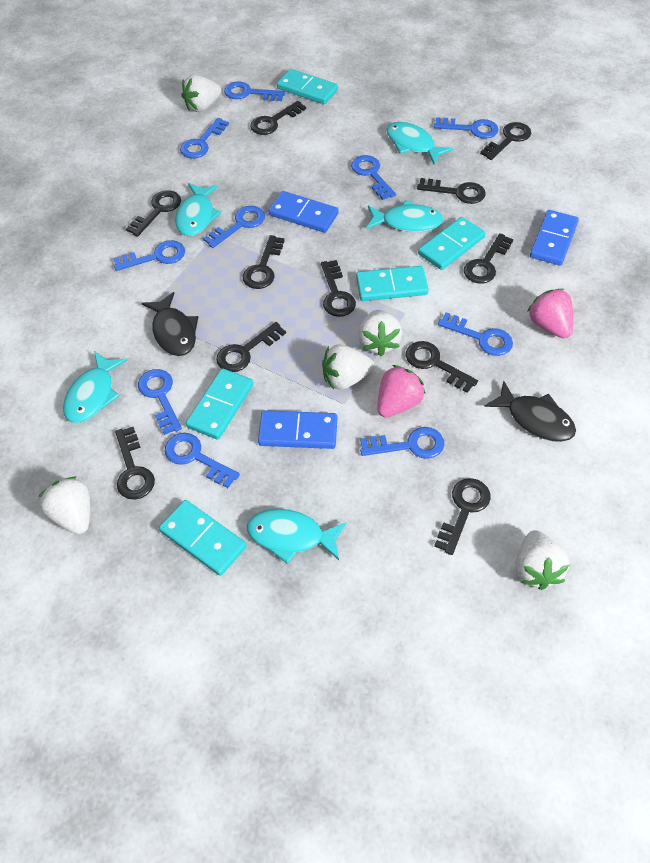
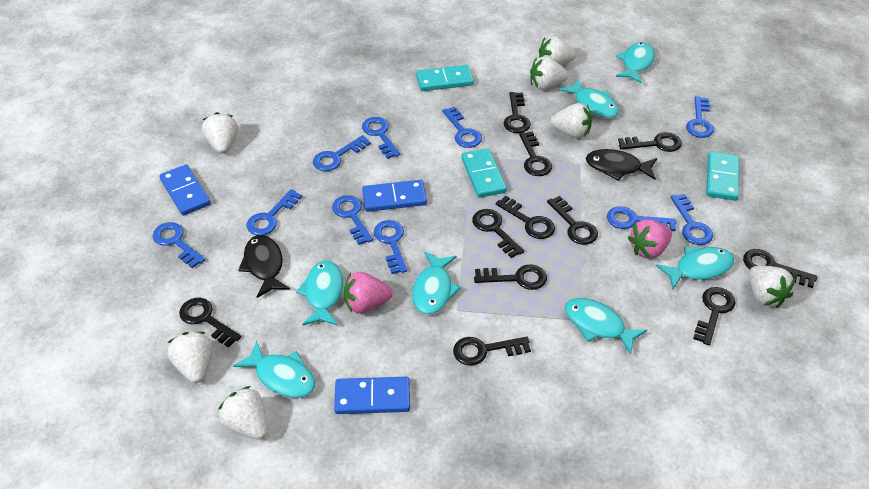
turquoise domino: [159,500,247,576] [186,368,253,440] [277,69,338,104] [356,266,429,301] [418,217,485,270] = 5 -> [416,65,474,91] [461,148,507,198] [706,151,739,201] = 3
turquoise fish: [63,351,127,423] [175,183,221,236] [247,509,346,564] [366,200,443,232] [387,122,453,165] = 5 -> [233,341,315,398] [296,261,343,326] [412,252,461,315] [559,79,619,118] [565,298,647,355] [616,42,655,83] [656,247,734,289] = 7
white strawberry: [38,477,90,535] [181,75,221,112] [322,344,374,390] [358,310,402,356] [516,530,569,590] = 5 -> [167,331,212,383] [202,112,238,154] [218,386,268,439] [530,56,568,90] [539,36,576,66] [551,103,592,138] [749,266,796,308] = 7

